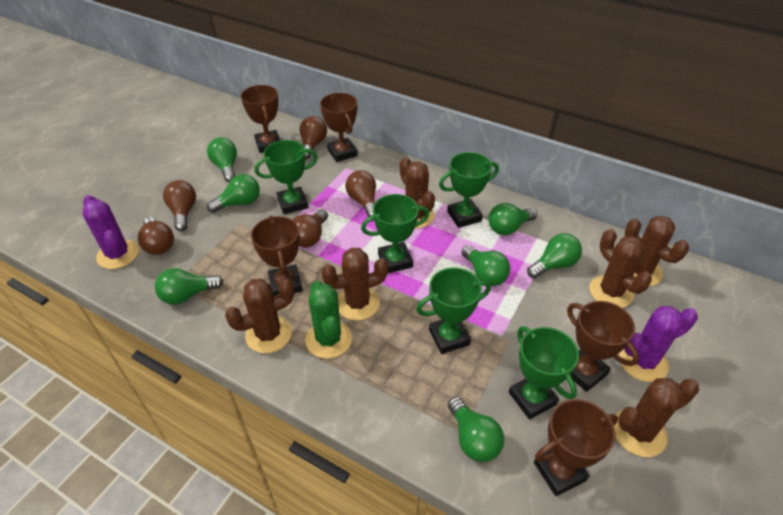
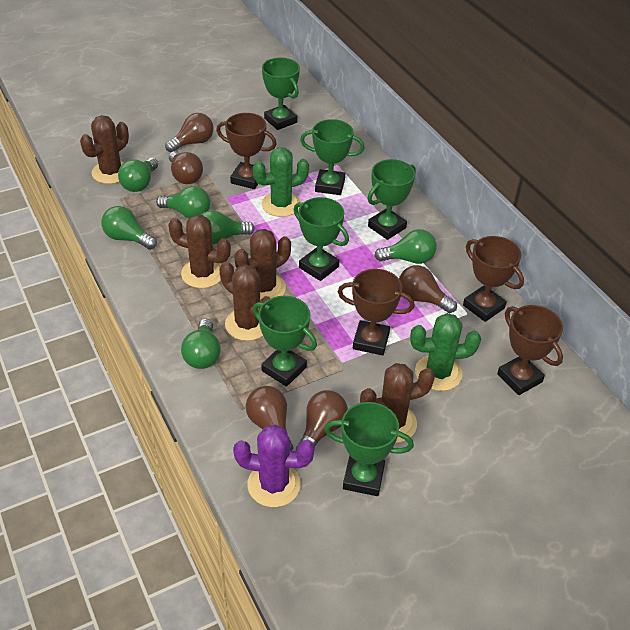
brown cactus: [225,279,294,353] [321,248,388,320] [400,157,435,229] [589,229,652,308] [614,378,699,457] [625,216,689,286] = 6 -> [80,115,129,184] [168,215,231,288] [219,262,271,341] [234,229,291,300] [360,363,435,443] = 5
brown trophy: [241,85,281,153] [251,216,303,296] [320,93,358,162] [534,399,618,496] [567,301,639,392] = 5 -> [216,113,277,189] [338,269,415,355] [463,236,524,322] [497,305,563,395] = 4
green cactus: [305,281,352,359] = 1 -> [253,147,309,217] [410,313,481,391] = 2
green light bulb: [155,268,223,305] [207,137,237,182] [207,174,260,213] [448,397,504,462] [462,245,510,286] [489,203,537,235] [527,233,582,278] = 7 -> [101,206,157,250] [118,158,158,192] [156,186,211,218] [181,319,221,369] [201,210,255,245] [374,229,437,264] = 6
green trophy: [254,140,318,214] [361,194,429,273] [416,268,491,354] [439,152,499,228] [509,326,579,419] = 5 -> [253,296,317,387] [262,58,300,130] [294,197,349,281] [300,119,364,195] [324,402,414,496] [367,159,416,240] = 6
purple cactus: [82,195,139,269] [619,306,698,382] = 2 -> [233,424,315,507] = 1

